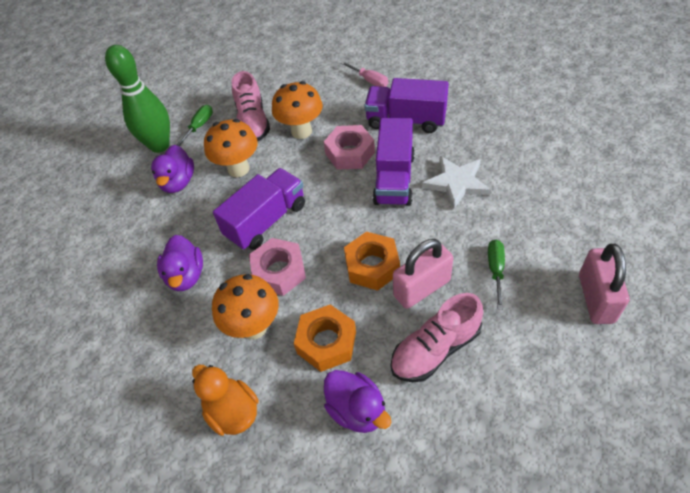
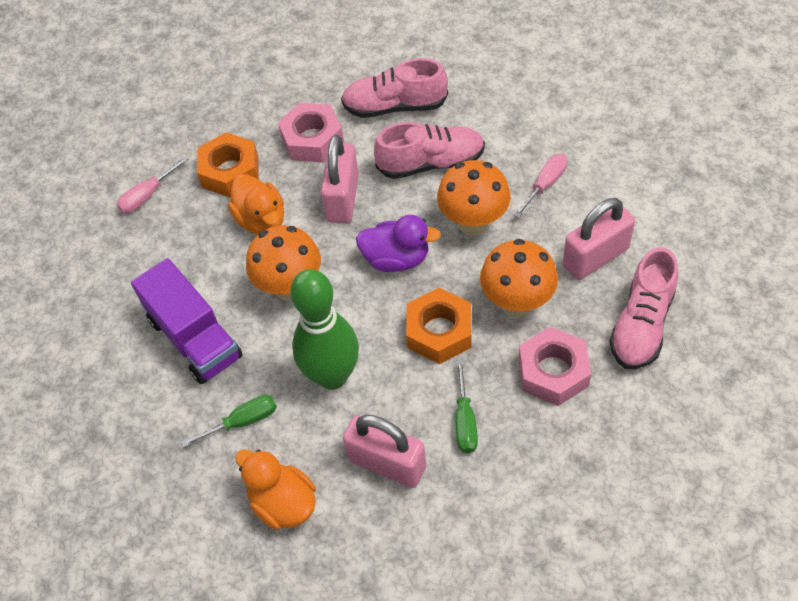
orange duck: [192,364,259,436] = 1 -> [228,174,284,235] [235,449,316,530] = 2
pink padlock: [393,239,453,309] [579,244,629,324] = 2 -> [321,135,359,223] [343,415,426,488] [563,198,635,280] = 3
pink screwdriver: [341,61,388,87] = 1 -> [117,156,188,213] [513,154,568,218] = 2
pink shoe: [232,71,270,141] [391,293,483,382] = 2 -> [341,58,448,118] [374,122,485,179] [609,247,679,369] = 3
purple duck: [151,145,194,193] [157,235,203,291] [324,370,392,433] = 3 -> [356,215,441,272] = 1
purple truck: [213,168,305,250] [364,78,449,133] [373,118,415,206] = 3 -> [131,258,242,384] = 1
white star: [422,156,491,210] = 1 -> none = 0

